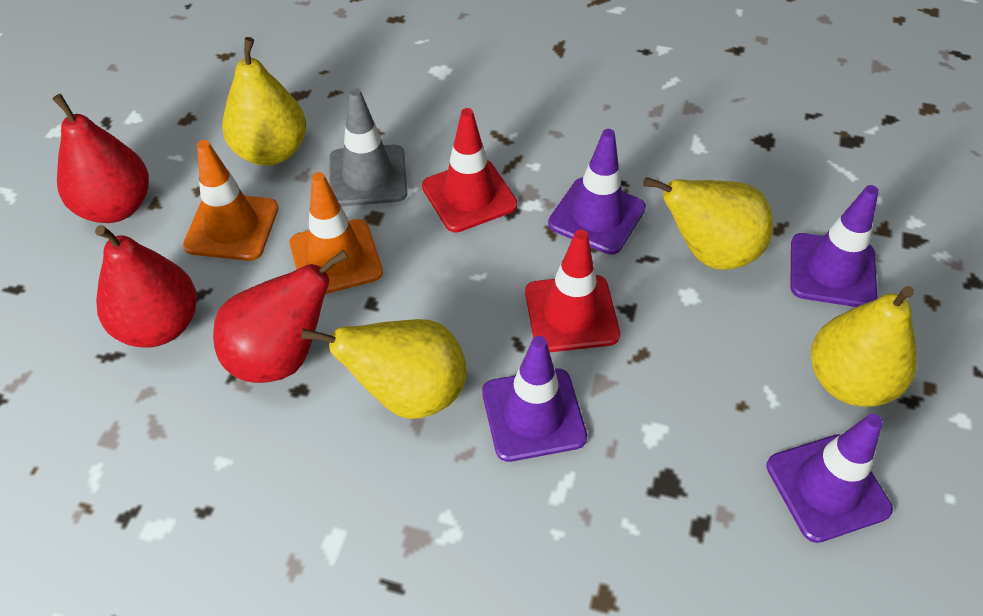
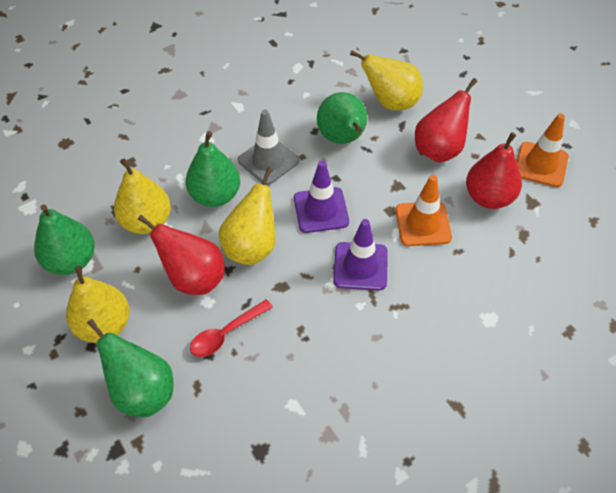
green pear: none = 0 -> [34,204,95,275] [87,319,174,417] [186,131,240,207] [317,92,367,144] = 4
purple traffic cone: [482,336,587,462] [548,129,646,255] [766,414,893,543] [790,185,879,307] = 4 -> [294,160,349,233] [333,219,388,291] = 2
red spoon: none = 0 -> [190,299,273,357] = 1
red traffic cone: [422,108,518,233] [525,230,620,352] = 2 -> none = 0

